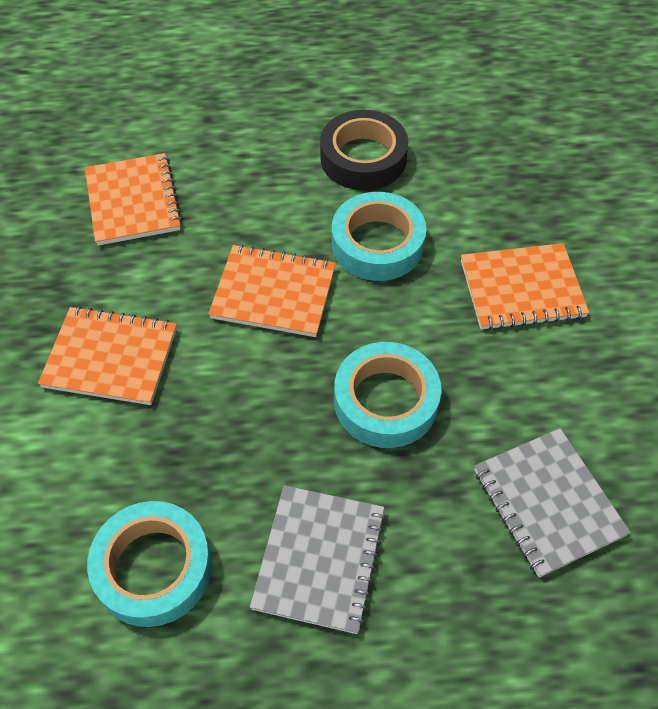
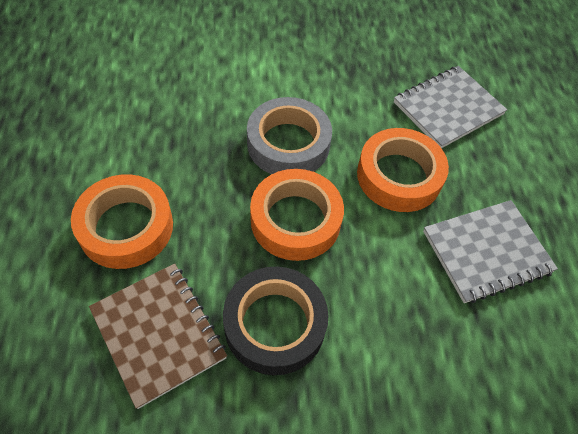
brown notebook: none = 0 -> [89,263,227,409] = 1
grey tape: none = 0 -> [247,97,332,174] = 1
orange notebook: [38,306,177,405] [85,153,182,246] [208,244,336,337] [461,243,589,330] = 4 -> none = 0
orange tape: none = 0 -> [71,174,173,269] [250,169,344,261] [357,128,449,212] = 3
turquoise tape: [87,501,212,627] [332,192,426,281] [334,342,441,448] = 3 -> none = 0

